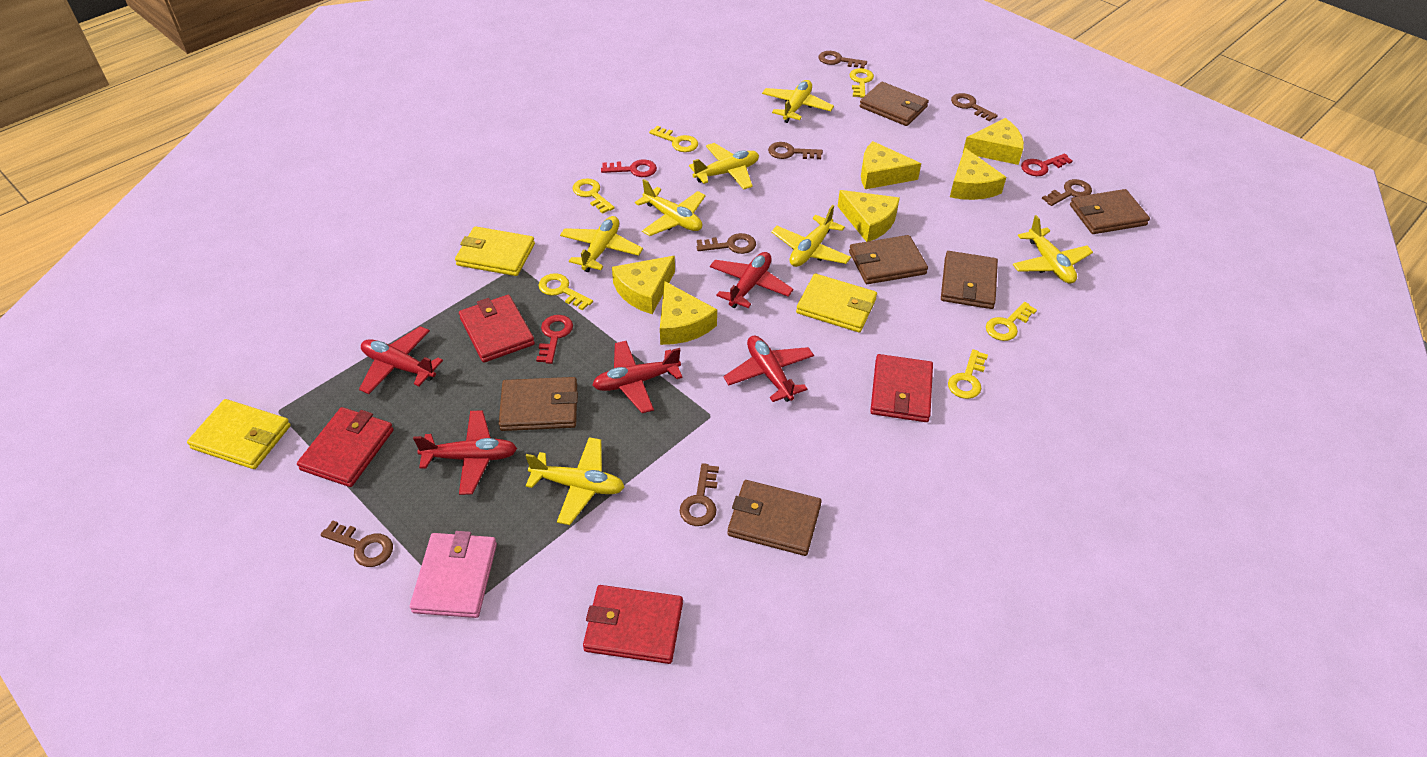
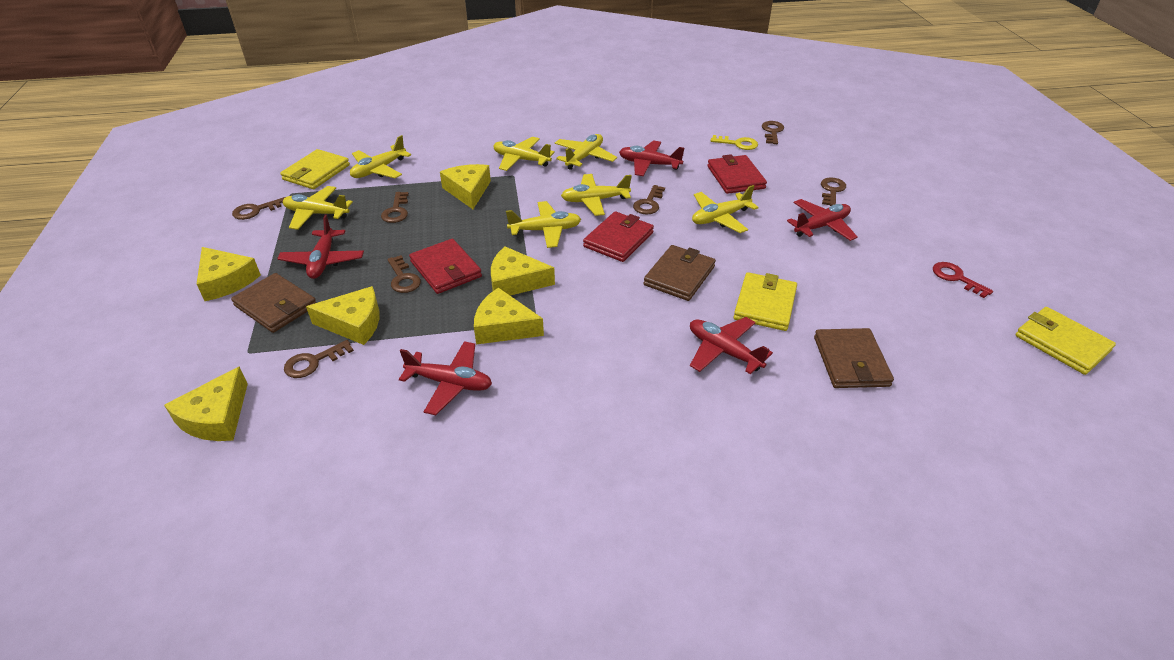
brown wallet: [499,377,578,431] [727,480,822,556] [849,235,928,284] [859,82,929,126] [941,251,998,309] [1070,189,1150,234] = 6 -> [231,273,316,333] [644,245,716,301] [814,328,894,388] = 3
pink wallet: [410,531,497,618] = 1 -> none = 0
red key: [536,315,573,364] [601,159,657,177] [1021,154,1072,176] = 3 -> [933,262,993,298] = 1
red wallet: [297,407,394,487] [459,295,535,363] [583,585,683,664] [870,354,933,422] = 4 -> [409,239,482,294] [583,211,654,262] [707,154,767,194] = 3
yellow key: [538,273,593,310] [573,178,614,214] [649,126,698,152] [850,68,874,98] [948,349,988,399] [986,302,1037,341] = 6 -> [711,135,758,150] = 1

